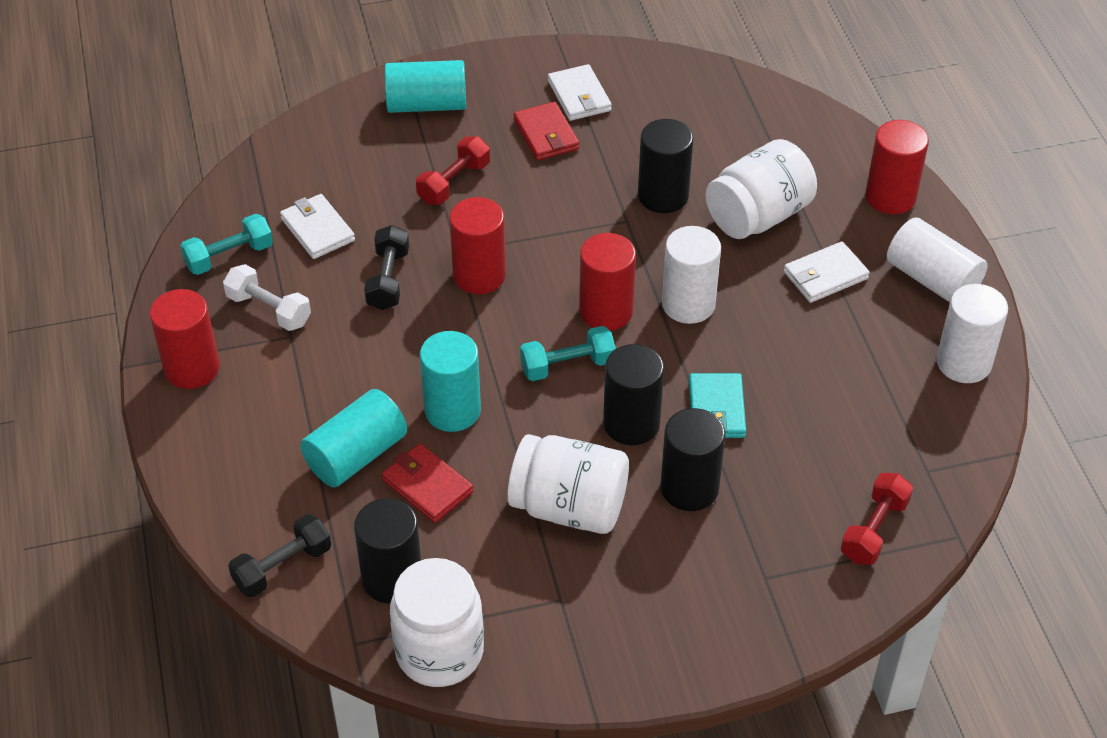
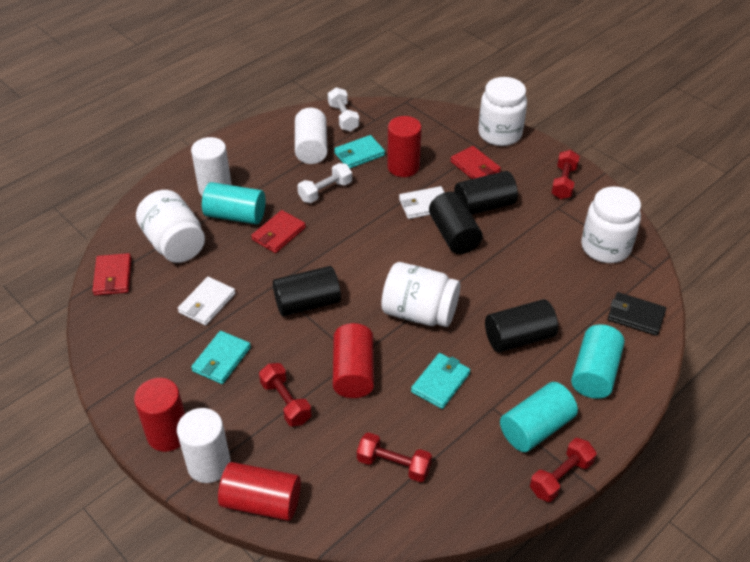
black dumbbell: [228,514,331,597] [364,225,409,310] = 2 -> none = 0
black wallet: none = 0 -> [608,292,666,336] = 1
red dumbbell: [416,136,490,205] [841,473,913,565] = 2 -> [259,363,312,426] [357,432,432,482] [530,438,597,502] [551,150,580,199] = 4
red wallet: [382,443,473,523] [514,102,579,160] = 2 -> [92,253,131,295] [251,210,306,253] [450,146,501,179] = 3
turquoise dumbbell: [180,214,273,275] [520,326,616,381] = 2 -> none = 0
turquoise wallet: [689,373,746,438] = 1 -> [191,331,251,384] [334,135,385,168] [411,353,470,409] = 3
white dumbbell: [223,264,311,331] = 1 -> [297,163,352,203] [328,87,359,132] = 2
white jar: [390,558,484,687] [507,434,629,534] [706,139,817,239] = 3 -> [136,190,205,263] [381,262,460,327] [478,77,527,146] [581,186,641,263] = 4
white wallet: [280,194,355,259] [548,64,612,121] [784,241,870,303] = 3 -> [178,277,236,326] [399,186,445,219] = 2

